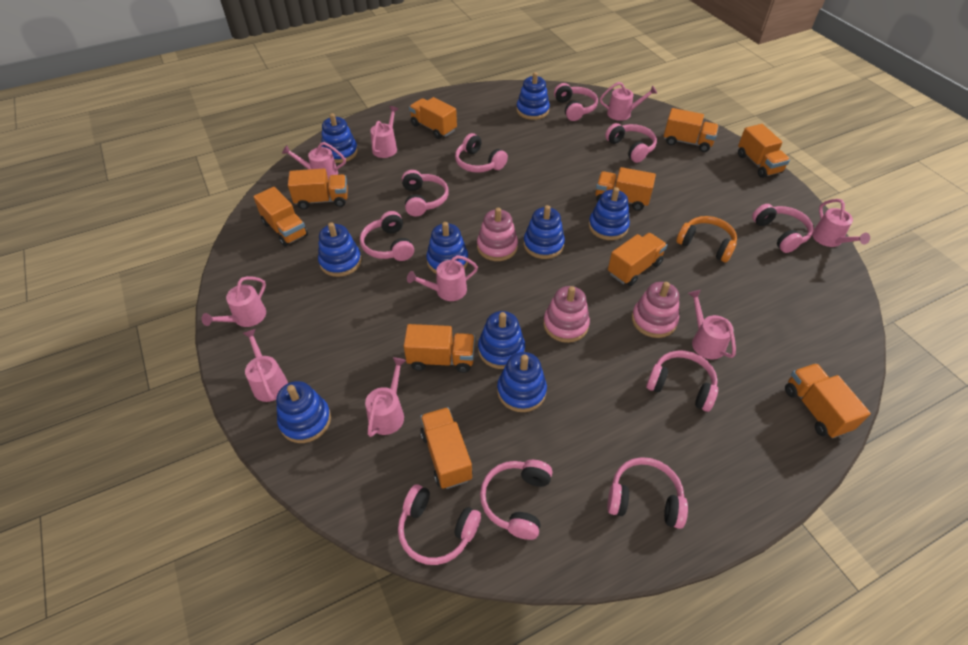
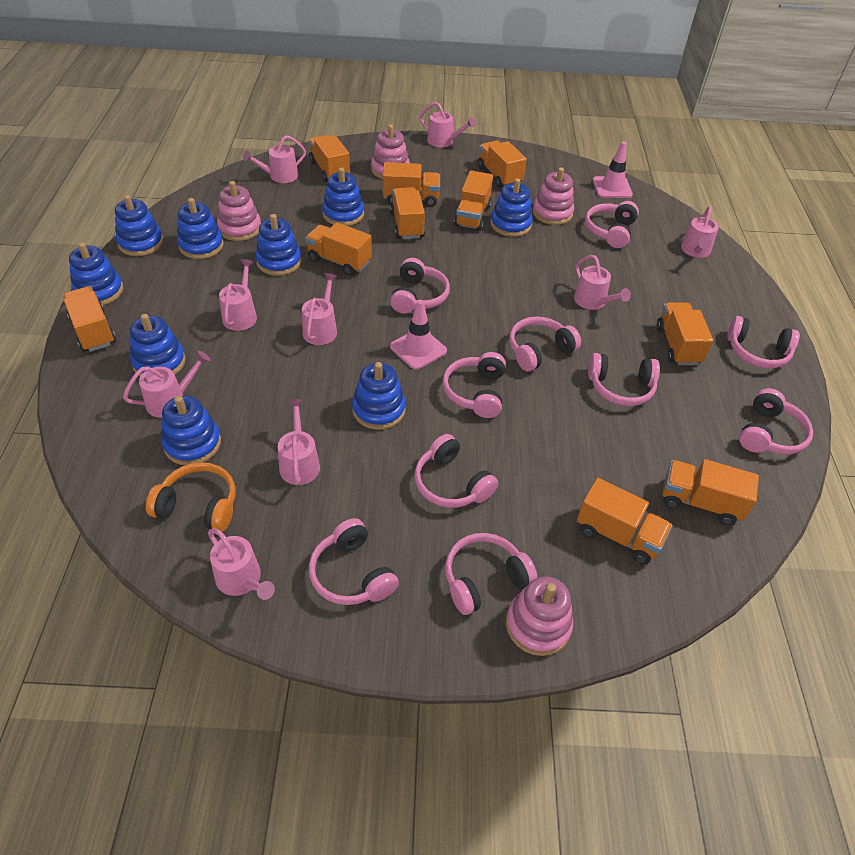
pink stacking toy: [477,208,518,261] [543,286,590,343] [632,282,679,338] = 3 -> [217,181,261,241] [371,124,410,179] [506,576,573,656] [533,167,574,225] = 4
pink traffic cone: none = 0 -> [390,300,447,370] [593,141,633,198] = 2

